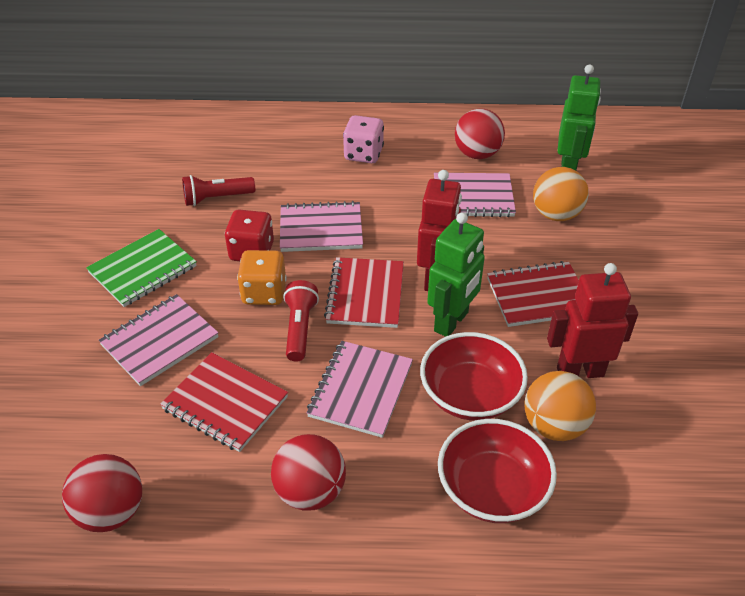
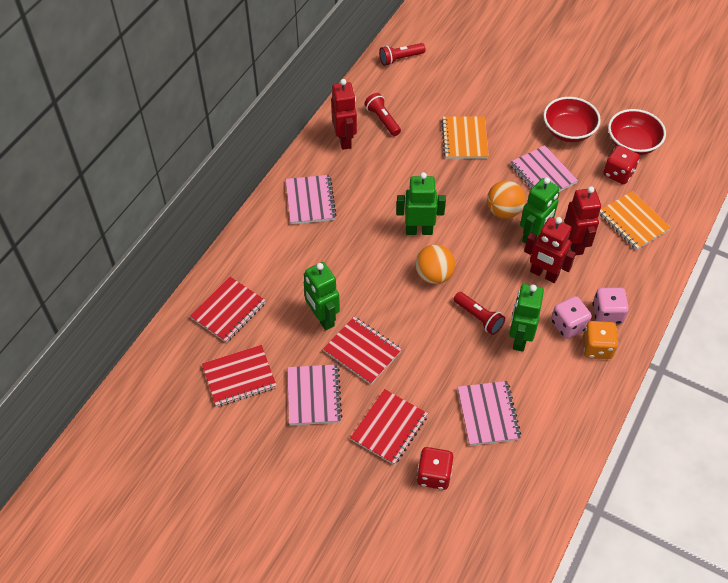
green notebook: [86,229,197,307] = 1 -> none = 0
green robot: [427,212,485,337] [557,65,601,171] = 2 -> [304,262,340,330] [397,172,446,235] [509,284,544,352] [520,177,559,243] = 4
orange notebook: none = 0 -> [441,116,489,159] [599,191,671,250] = 2
pink dice: [343,115,384,163] = 1 -> [551,296,592,339] [593,288,629,324] = 2
red ball: [62,454,142,532] [271,434,346,511] [455,109,505,159] = 3 -> none = 0
red dice: [225,210,274,261] = 1 -> [417,447,453,490] [603,145,640,184] = 2
red flashlight: [182,175,255,206] [283,280,319,362] = 2 -> [364,93,401,136] [379,43,426,66] [454,292,505,335] = 3
red notebook: [160,352,288,452] [324,257,404,328] [487,261,579,327] = 3 -> [190,277,266,343] [202,345,277,407] [323,317,402,385] [350,389,428,465] = 4
red robot: [417,170,462,291] [547,263,638,378] = 2 -> [331,79,357,150] [524,217,576,283] [564,186,601,255] = 3

